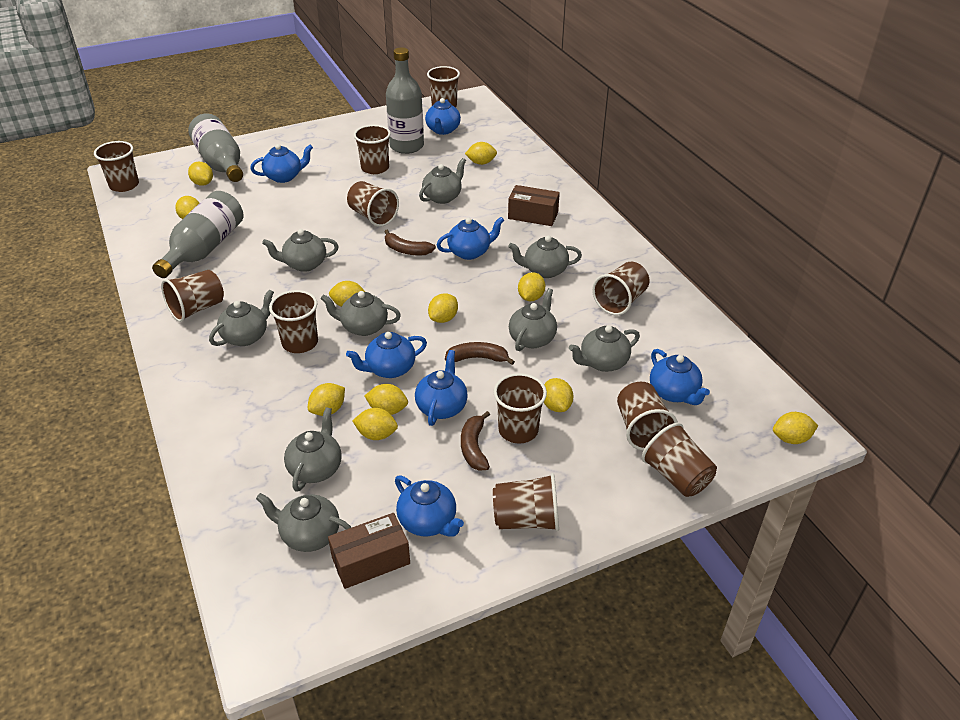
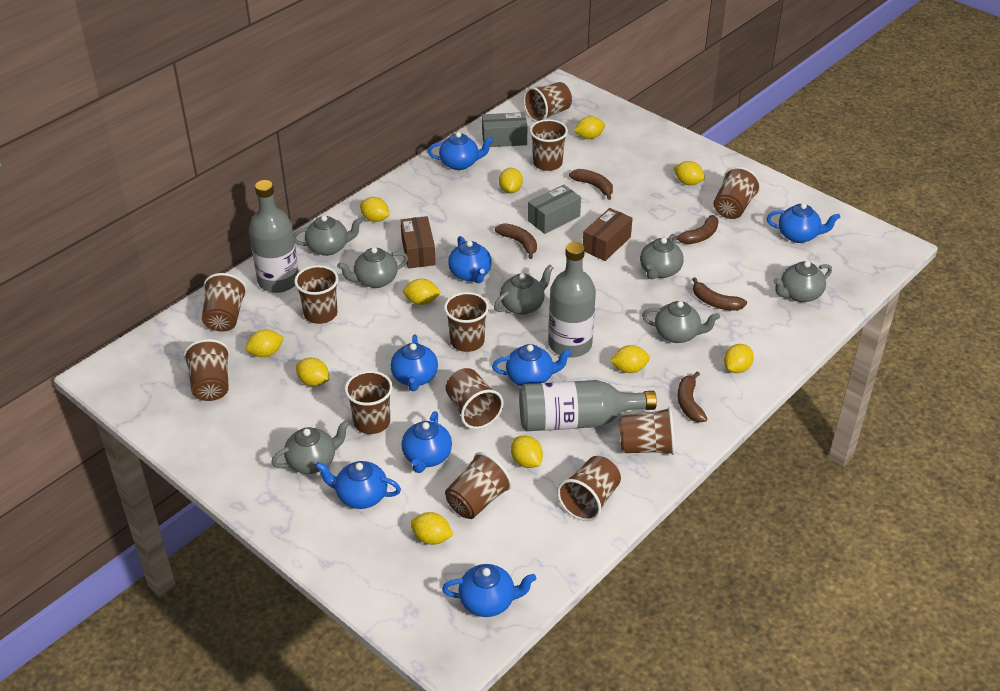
blue teapot: [250,144,313,183] [346,332,427,378] [395,475,464,537] [415,350,468,426] [425,98,461,135] [437,217,504,260] [650,349,710,405] = 7 -> [315,461,401,509] [390,335,438,391] [401,411,452,473] [428,132,494,170] [442,564,536,617] [448,236,492,283] [492,344,572,387] [767,203,840,243] = 8
brown banana: [384,230,436,255] [445,342,515,365] [461,411,490,471] = 3 -> [495,223,537,259] [569,169,613,200] [676,215,719,244] [678,371,707,422] [692,277,747,311] = 5
brown cup: [94,141,139,192] [161,270,224,322] [269,290,318,353] [347,181,399,227] [354,125,391,174] [427,66,460,107] [493,473,559,531] [494,373,547,444] [592,262,649,315] [617,382,678,450] [642,423,717,497] = 11 -> [183,339,230,401] [202,273,247,332] [294,265,338,324] [345,371,393,434] [444,292,489,352] [445,452,512,519] [446,368,504,429] [523,82,572,122] [530,119,568,171] [557,456,621,521] [619,407,675,455] [714,167,761,219] = 12
grey box: none = 0 -> [482,112,528,147] [528,185,581,234] = 2
grey teapot: [209,289,274,346] [256,493,352,552] [262,229,339,272] [284,407,342,492] [321,291,401,336] [419,158,466,204] [508,235,582,278] [509,288,557,351] [569,325,640,372] = 9 -> [271,420,350,474] [293,215,363,256] [337,247,408,288] [494,265,554,315] [640,234,684,279] [642,301,720,343] [773,261,832,302] = 7

